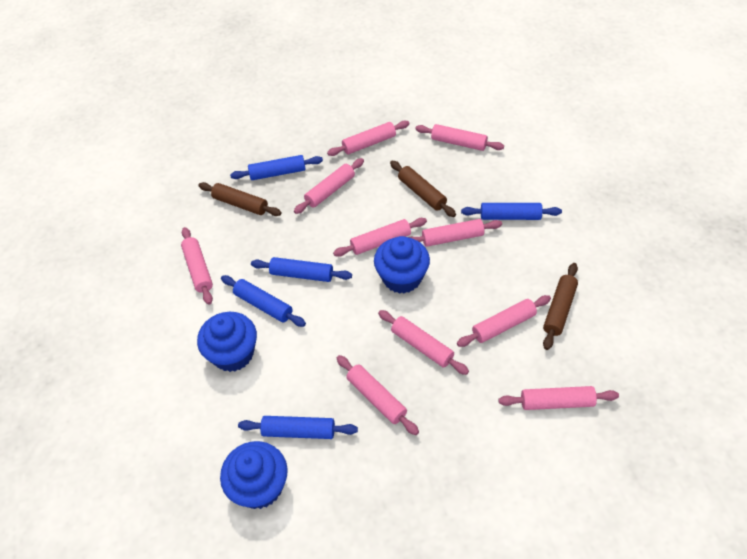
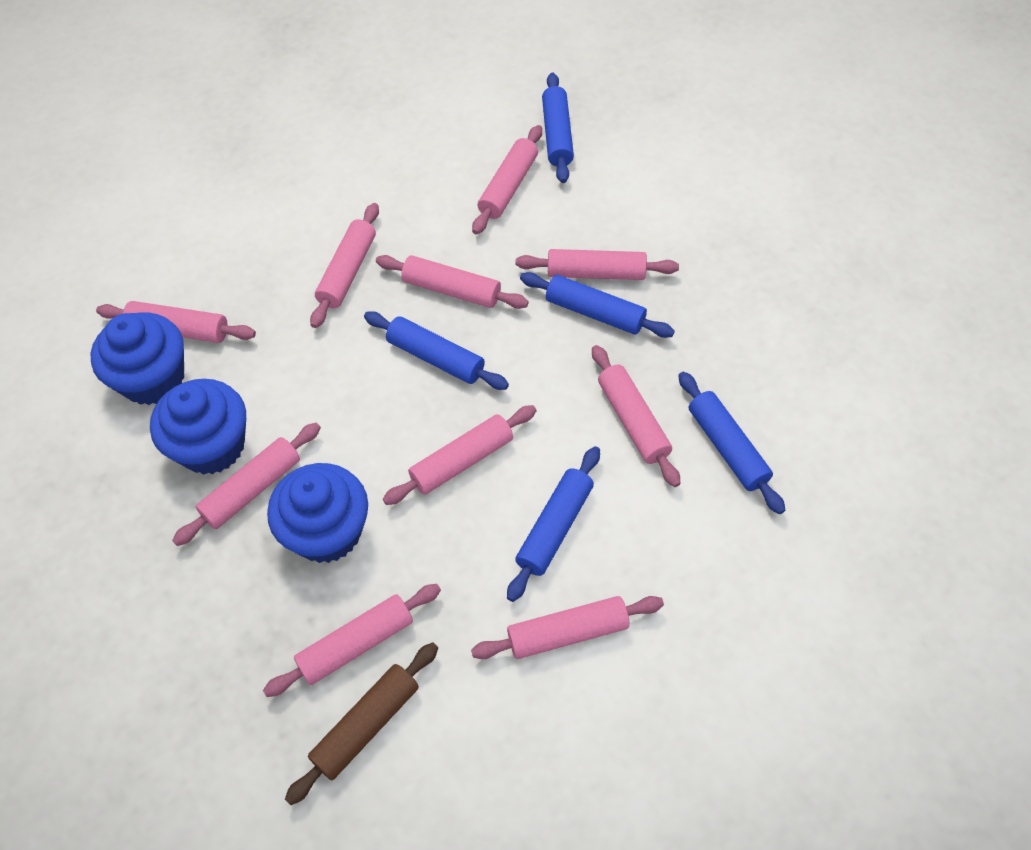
brown rolling pin: [198,182,282,216] [390,161,456,217] [543,263,578,350] = 3 -> [285,642,438,805] = 1

